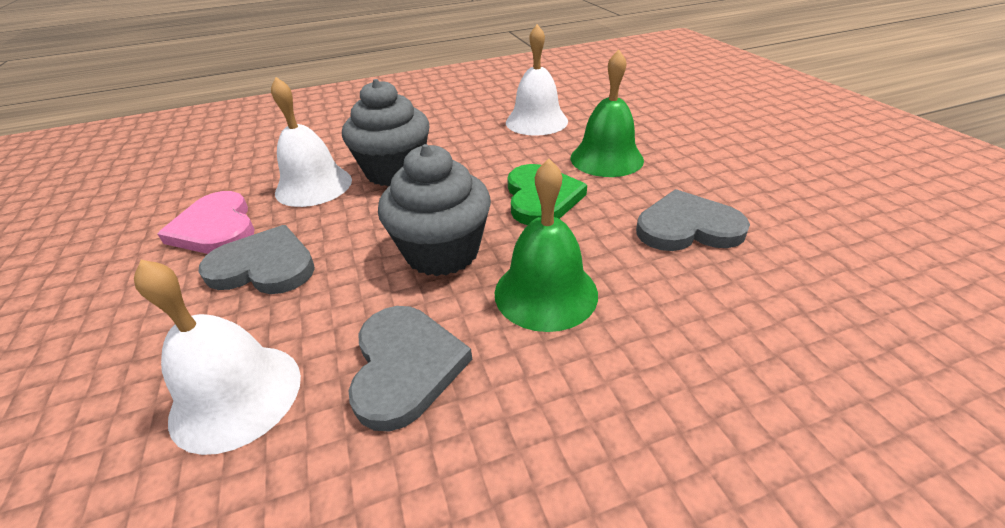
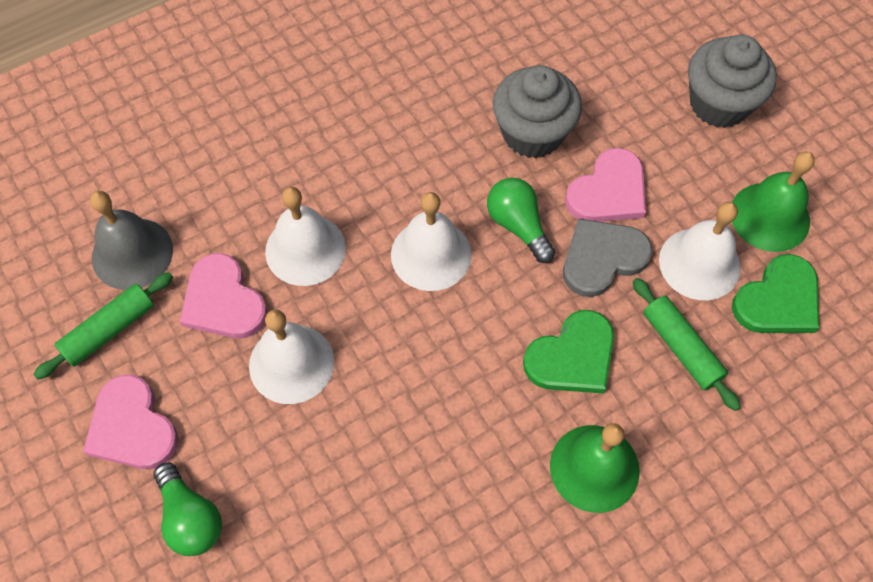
green heart: [507,164,587,225] = 1 -> [523,310,614,394] [732,254,819,333] = 2
green light bulb: none = 0 -> [153,462,222,556] [487,178,555,263] = 2
green rolling pin: none = 0 -> [33,272,173,379] [632,278,741,411] = 2
grey bell: none = 0 -> [90,191,173,290] = 1
grey heart: [199,225,315,294] [348,306,472,432] [636,189,750,251] = 3 -> [563,219,652,297] = 1
pink heart: [157,191,255,254] = 1 -> [83,375,178,469] [180,253,267,338] [565,148,646,222] = 3
white bell: [134,260,301,455] [271,77,352,207] [506,24,568,136] = 3 -> [249,309,334,404] [265,187,346,286] [391,192,472,291] [659,202,741,300] = 4

